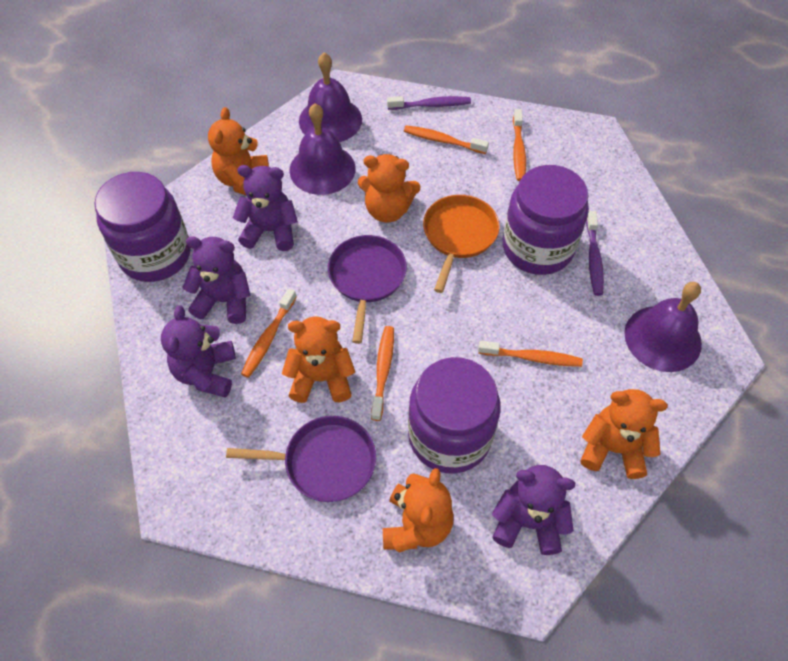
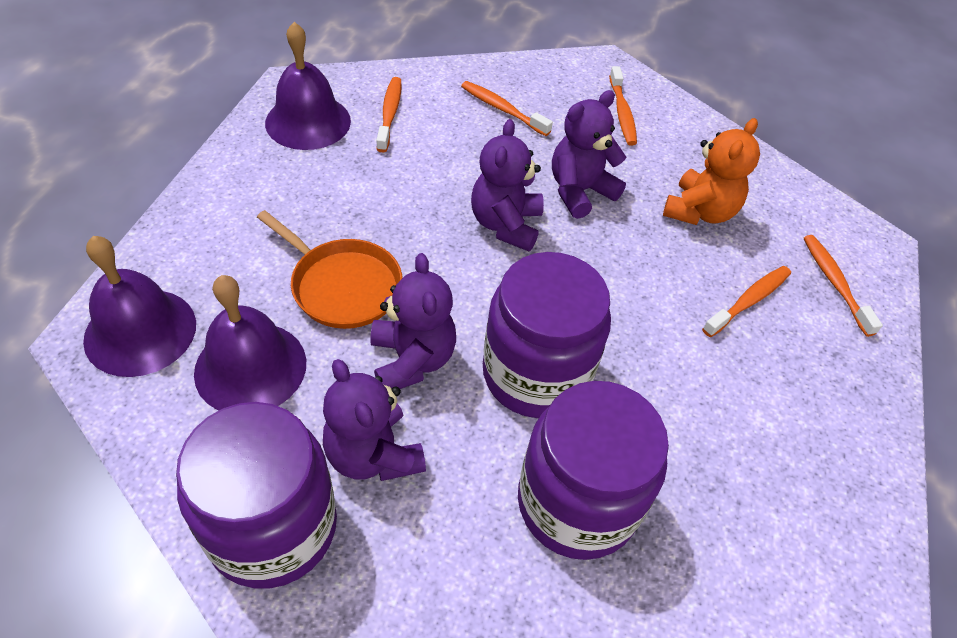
orange teddy bear: [208,107,269,196] [282,316,355,403] [358,154,420,222] [383,468,454,553] [580,389,668,479] = 5 -> [663,118,760,225] = 1
purple pan: [226,416,376,502] [328,235,407,344] = 2 -> none = 0
purple toothbrush: [387,96,471,110] [586,211,604,296] = 2 -> none = 0

